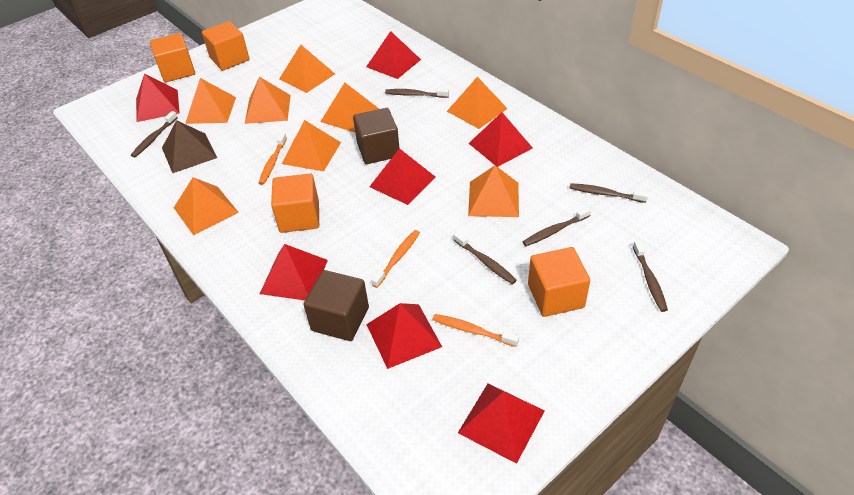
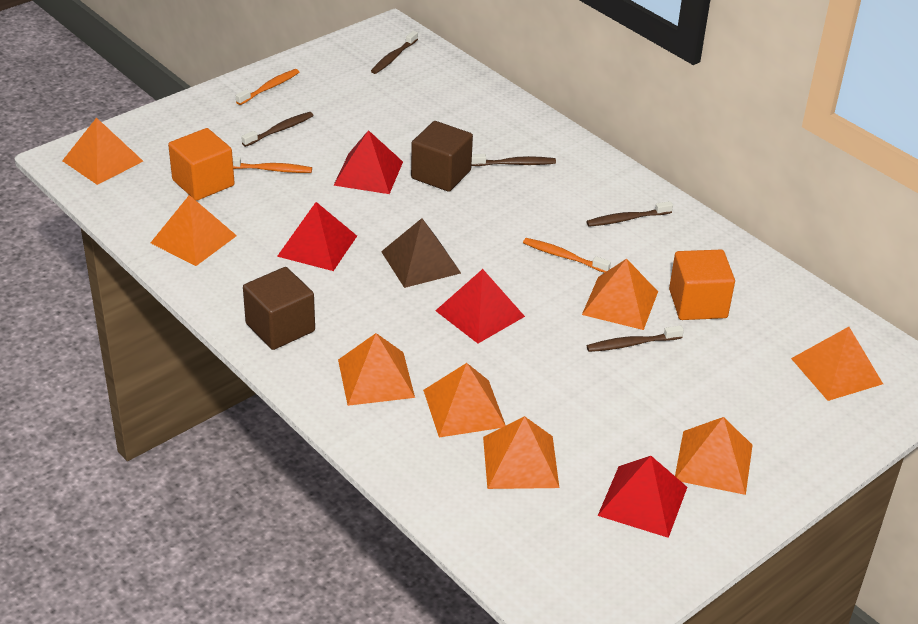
brown toothbrush: [131,111,178,157] [385,88,449,98] [454,232,517,284] [523,207,591,246] [570,183,649,203] [633,240,668,312] = 6 -> [241,112,314,147] [371,31,418,74] [471,154,556,166] [586,201,673,227] [587,325,684,352] = 5
orange cube: [150,33,195,82] [202,21,250,71] [271,174,319,233] [528,247,590,317] = 4 -> [168,128,235,201] [669,249,735,320] = 2
red pyramid: [136,74,180,122] [260,244,328,300] [366,31,421,79] [366,303,442,369] [370,148,435,205] [458,384,545,464] [468,112,533,167] = 7 -> [277,202,357,271] [333,130,403,194] [435,269,525,343] [598,456,687,538] = 4

